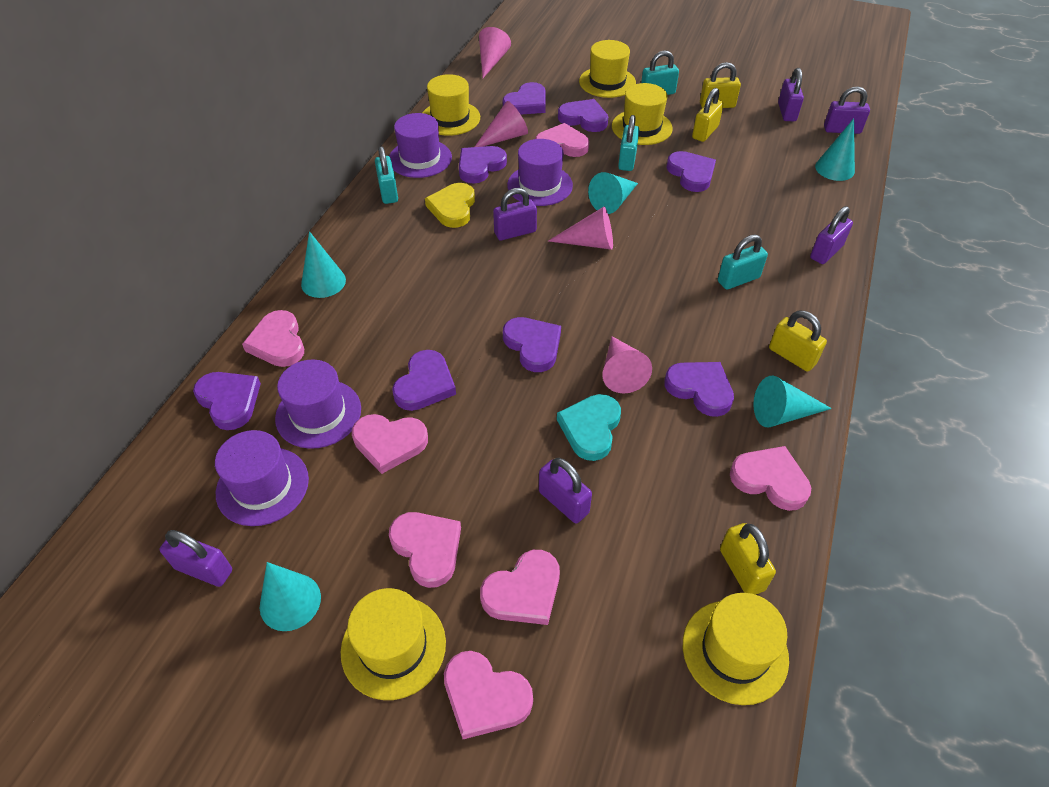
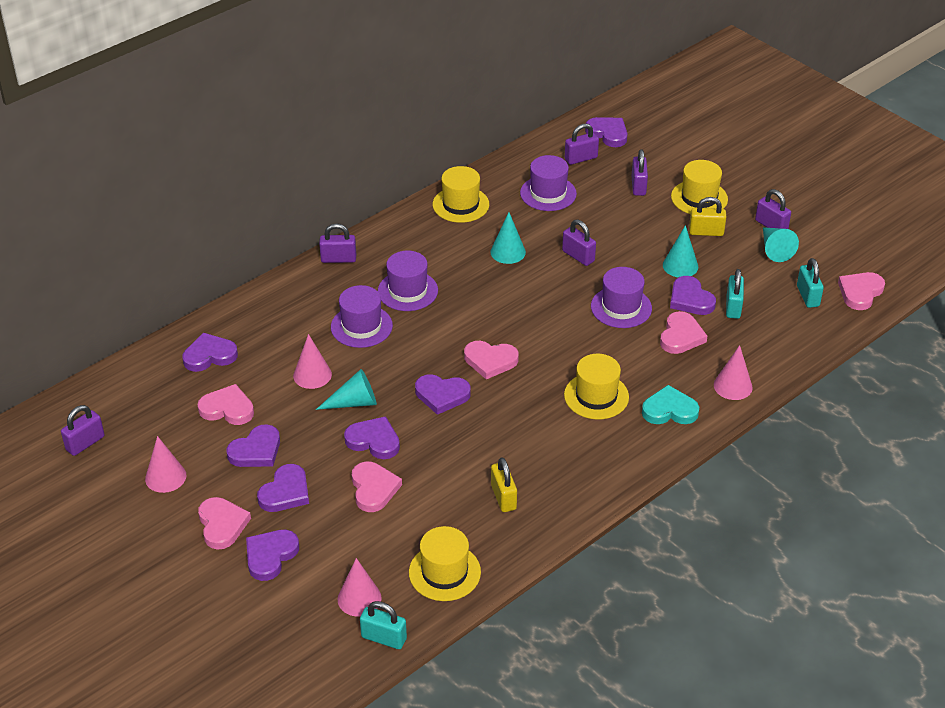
pink heart: [242,310,304,367] [352,414,428,474] [389,512,461,588] [444,651,533,739] [480,550,560,625] [535,123,589,157] [730,446,811,511] = 7 -> [197,384,254,425] [198,497,251,550] [352,461,402,512] [464,341,519,379] [660,311,707,354] [838,272,885,310] = 6
turquoise cone: [260,562,321,631] [301,231,346,298] [588,172,638,214] [753,376,832,427] [815,118,855,181] = 5 -> [316,369,377,410] [490,212,526,264] [663,225,698,277] [763,227,799,262] = 4
turquoise padlock: [375,146,398,204] [618,115,639,171] [641,50,679,95] [718,235,768,290] = 4 -> [360,601,407,649] [726,269,744,319] [797,258,824,308] = 3
yellow hat: [341,588,446,700] [422,74,480,136] [579,40,636,98] [612,83,673,145] [683,593,789,705] = 5 -> [409,526,481,601] [433,166,489,223] [564,354,629,419] [671,160,728,214] = 4
yellow heart: [425,183,475,228] = 1 -> none = 0
yellow padlock: [692,88,724,142] [700,62,741,108] [720,523,776,595] [769,311,827,371] = 4 -> [491,457,517,512] [689,197,726,236] = 2

